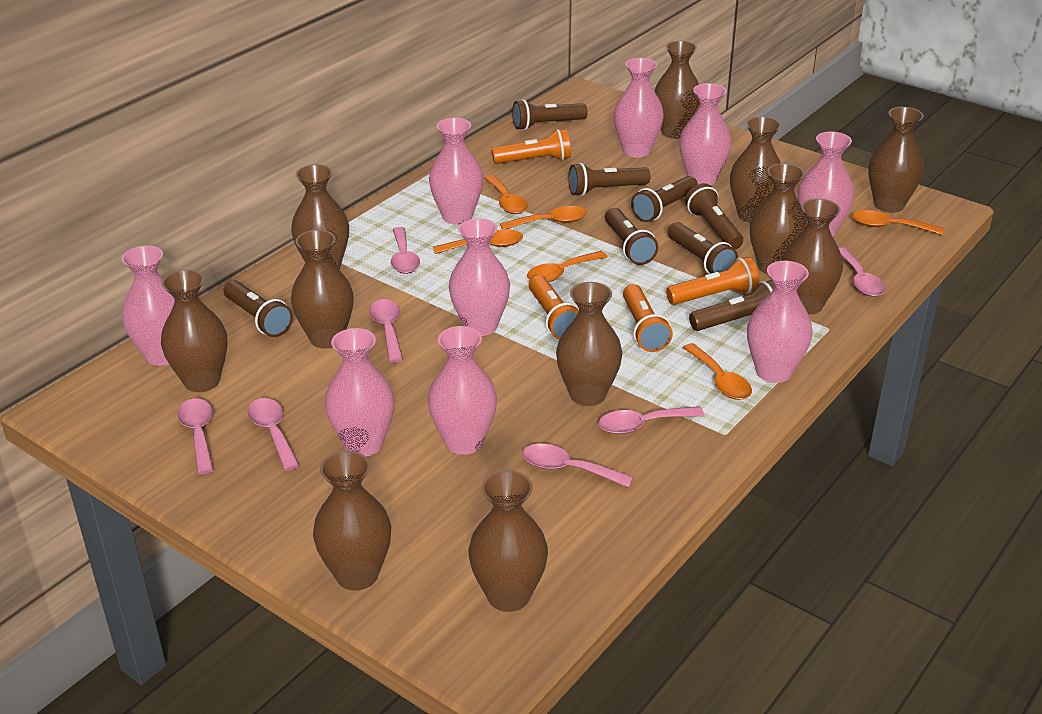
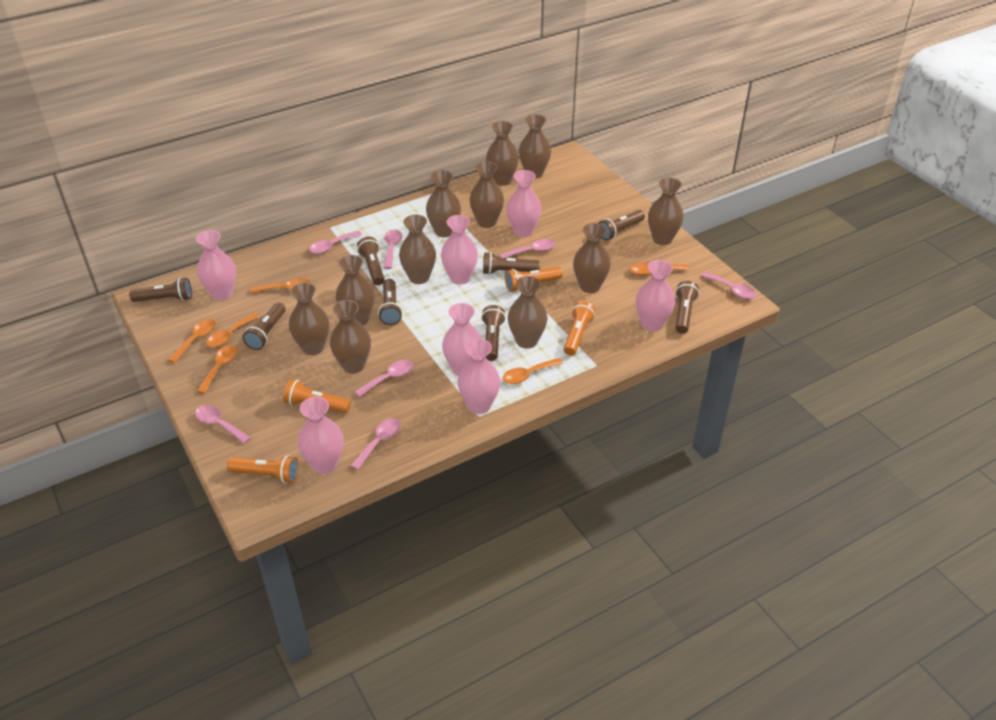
pink vase: [122,245,175,366] [325,328,394,456] [428,326,497,455] [429,118,483,225] [449,218,510,336] [614,58,664,158] [679,83,732,185] [747,261,813,383] [797,132,854,237] = 9 -> [196,230,236,301] [298,397,343,474] [441,215,478,285] [442,303,482,376] [458,339,500,414] [506,170,541,237] [636,260,675,332] = 7

